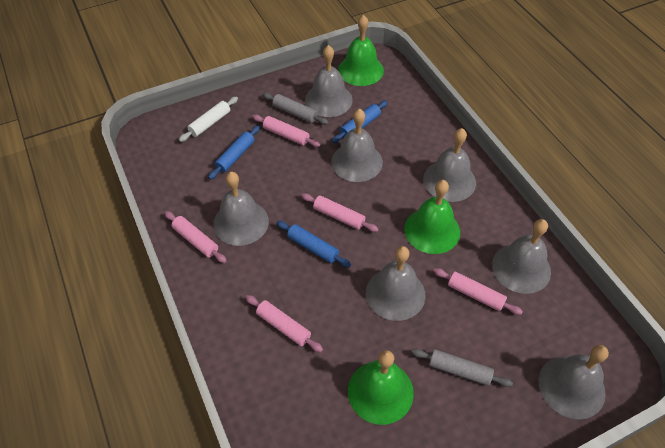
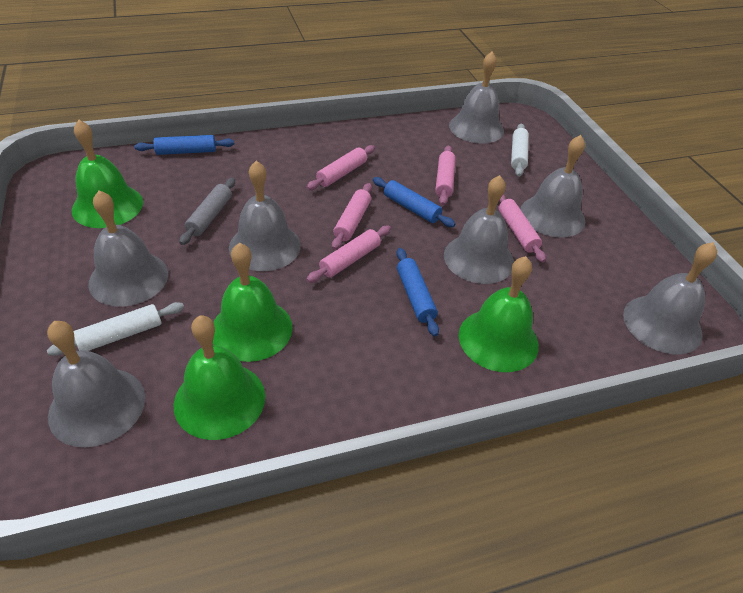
green bell: [338,15,384,86] [348,350,414,425] [404,180,460,254] = 3 -> [72,120,143,228] [173,315,265,440] [213,243,293,362] [459,256,539,372] = 4
grey rolling pin: [263,93,328,125] [411,348,513,387] = 2 -> [179,178,235,245] = 1
white rolling pin: [179,97,238,142] = 1 -> [47,302,184,356] [511,124,529,177] = 2

